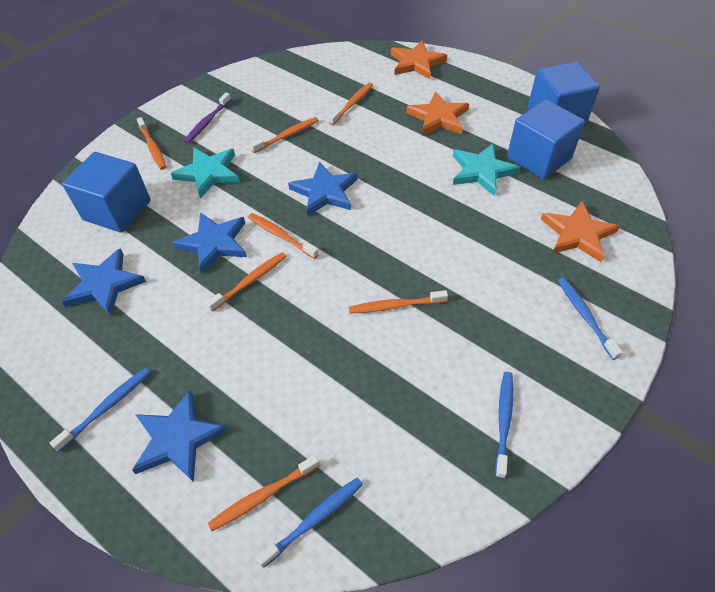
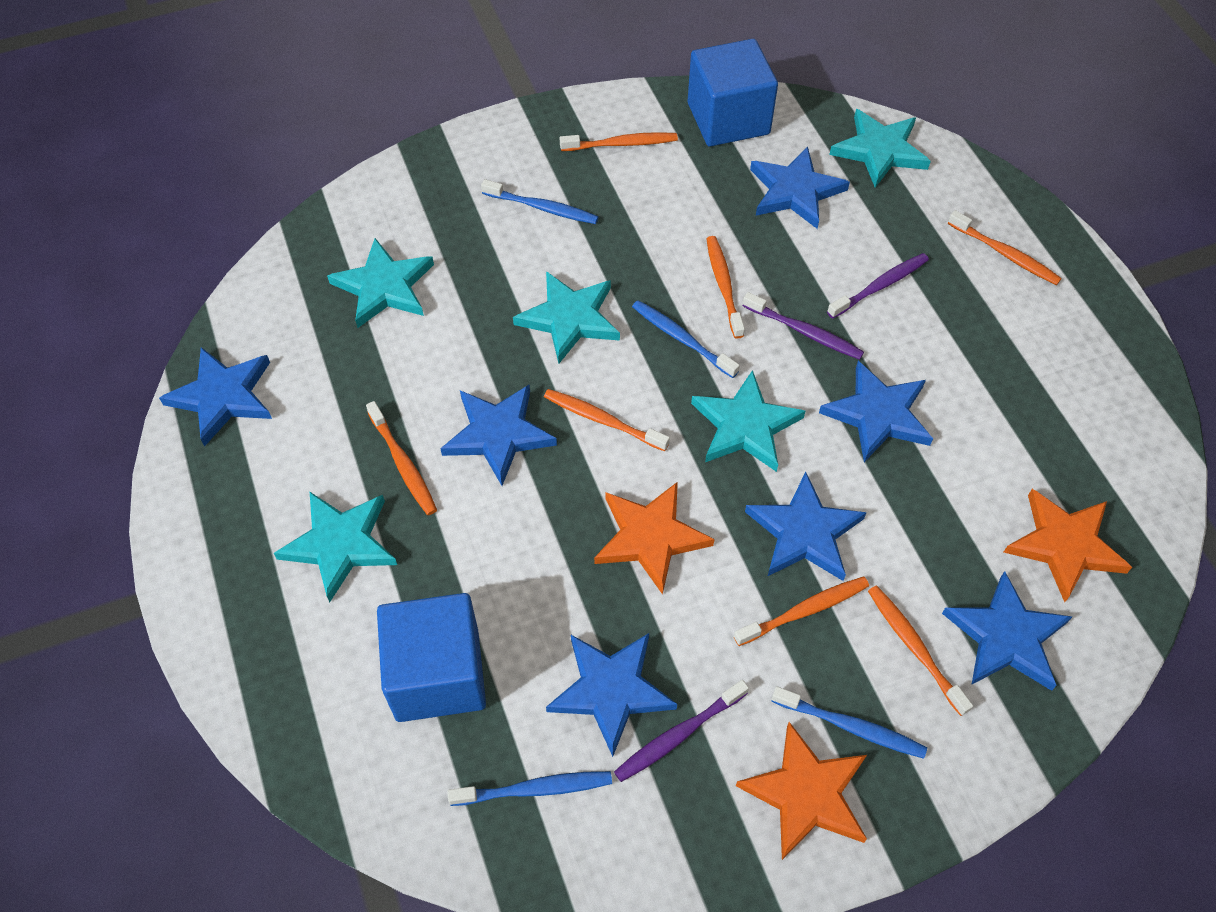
blue cube: [62,152,151,233] [507,99,585,179] [528,62,600,125] = 3 -> [377,593,486,722] [688,39,778,147] = 2
blue star: [62,248,146,316] [132,390,228,482] [172,212,247,274] [288,162,358,216] = 4 -> [159,347,272,447] [440,384,557,486] [546,633,677,757] [745,472,867,581] [750,146,850,229] [819,361,933,462] [942,571,1072,691] = 7
purple toothbrush: [184,93,231,144] = 1 -> [614,680,749,782] [743,292,864,360] [827,253,929,319] = 3
turquoise star: [171,147,240,198] [453,144,520,196] = 2 -> [274,492,397,602] [327,238,434,328] [513,271,620,364] [691,370,805,472] [829,109,931,188] = 5

